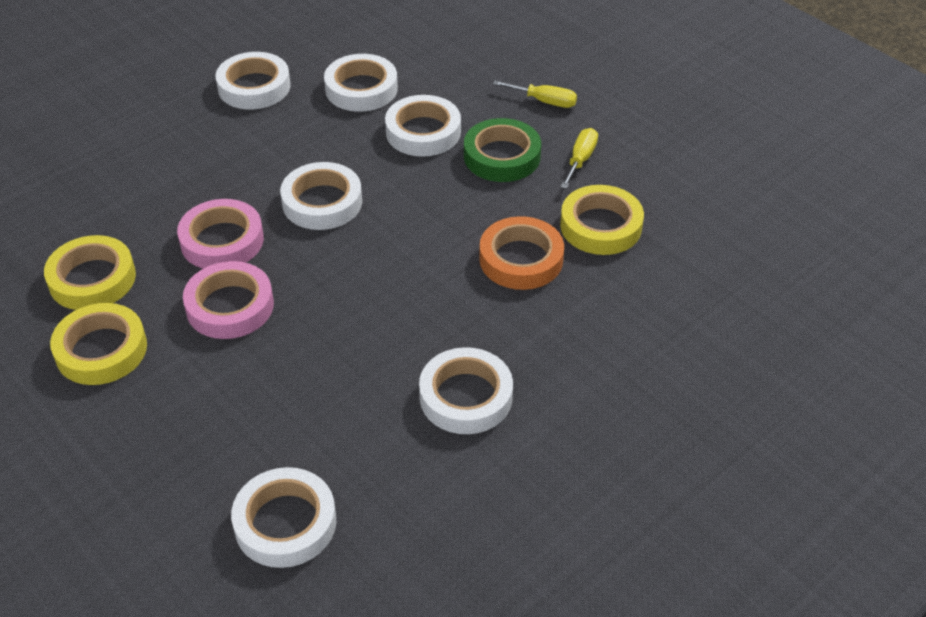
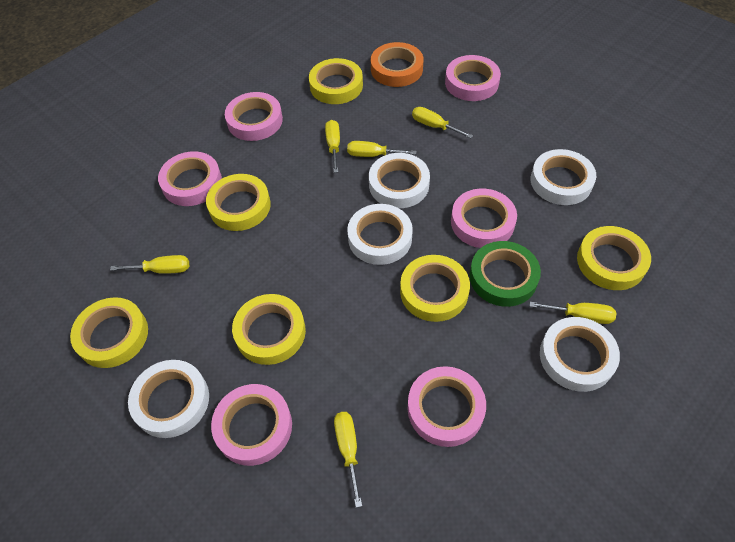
pink tape: [177,199,264,269] [183,261,274,339] = 2 -> [158,151,222,206] [211,384,292,466] [225,92,283,141] [408,366,486,447] [445,55,501,101] [451,189,517,248] = 6
white tape: [215,52,291,109] [231,467,336,568] [280,162,362,230] [324,54,398,112] [385,95,461,157] [419,347,513,434] = 6 -> [128,360,209,438] [347,204,413,265] [369,153,430,208] [531,149,596,205] [540,317,620,392] = 5
yellow screwdriver: [493,80,577,108] [561,128,598,189] = 2 -> [110,255,189,274] [325,120,340,173] [334,412,362,508] [347,141,417,157] [412,107,473,139] [529,302,616,324] = 6
yellow tape: [44,235,136,310] [50,303,147,385] [560,185,644,255] = 3 -> [70,297,148,368] [206,174,271,231] [232,294,306,365] [309,58,363,104] [400,255,470,322] [577,226,651,290] = 6

